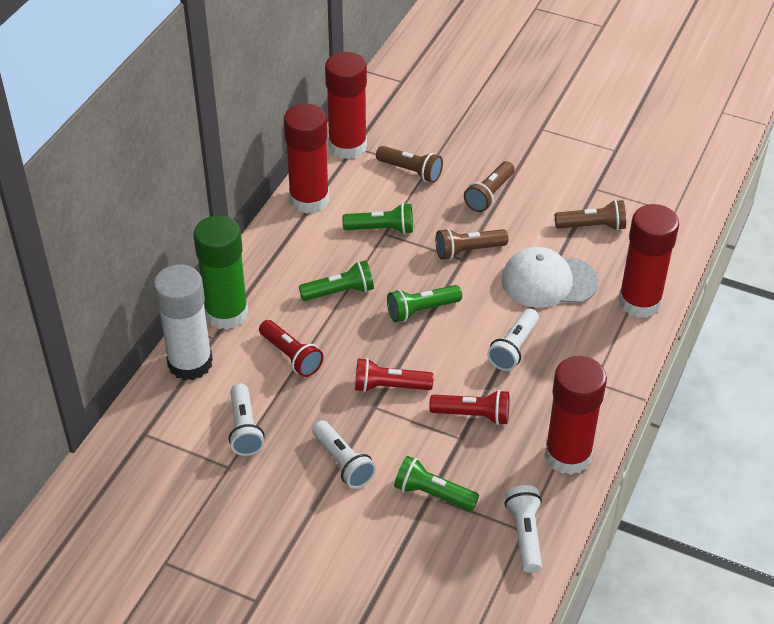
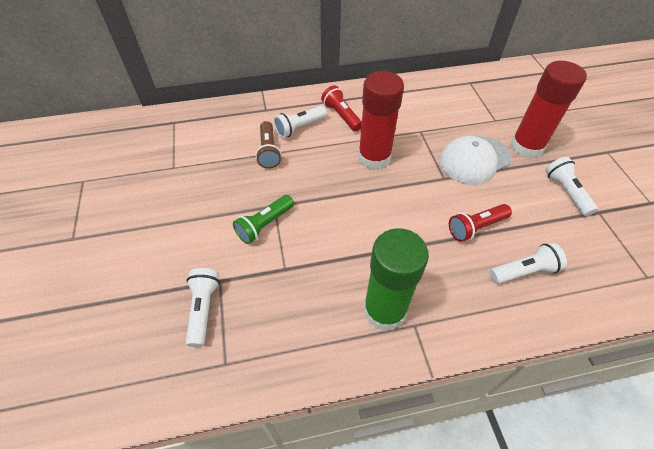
brown flashlight: [376,146,443,183] [436,228,509,260] [464,161,515,212] [555,200,626,231] = 4 -> [255,121,281,169] = 1
green flashlight: [299,260,374,301] [343,203,413,234] [387,285,462,322] [394,456,479,511] = 4 -> [233,195,294,244] = 1
red flashlight: [259,320,324,377] [355,358,434,393] [429,390,509,425] = 3 -> [321,85,362,132] [449,204,512,242] = 2
red glue stick: [284,104,329,214] [325,52,367,159] [545,356,607,475] [618,204,679,318] = 4 -> [358,71,404,170] [511,61,587,158] = 2
white glue stick: [153,264,213,380] = 1 -> none = 0

